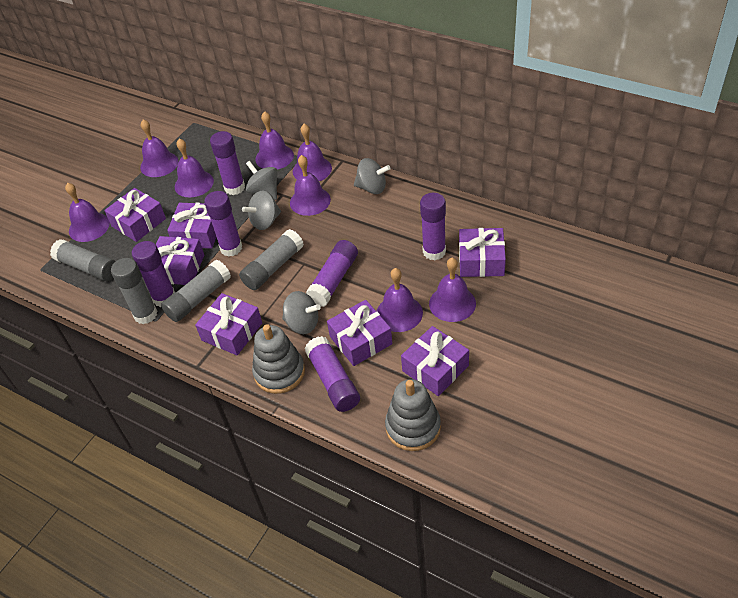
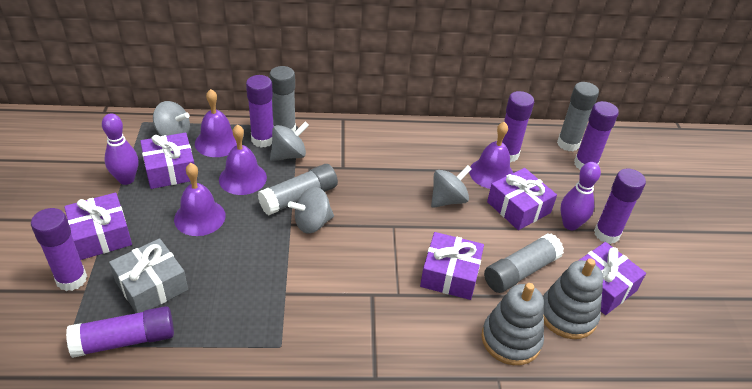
grey gift: none = 0 -> [109,238,188,313] = 1
purple bell: [65,183,110,242] [140,119,178,177] [175,138,214,198] [255,111,294,170] [290,155,331,216] [293,124,332,181] [376,268,423,332] [429,258,476,322] = 8 -> [174,163,226,236] [195,89,237,157] [219,124,267,195] [469,122,513,189] = 4
purple bowling pin: none = 0 -> [102,114,138,185] [561,162,601,230] = 2
purple gift: [104,188,166,242] [156,236,204,285] [167,203,216,249] [195,293,262,356] [327,300,393,366] [401,326,469,396] [459,228,506,277] = 7 -> [64,193,132,260] [140,133,194,189] [420,232,484,300] [487,168,557,230] [578,242,646,315] = 5

